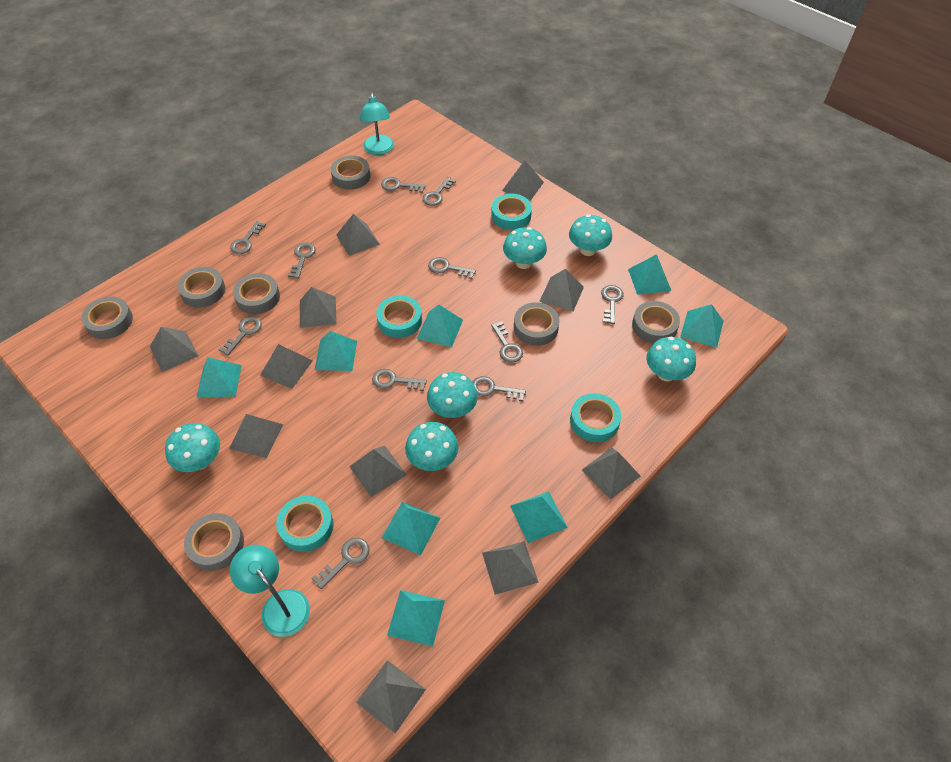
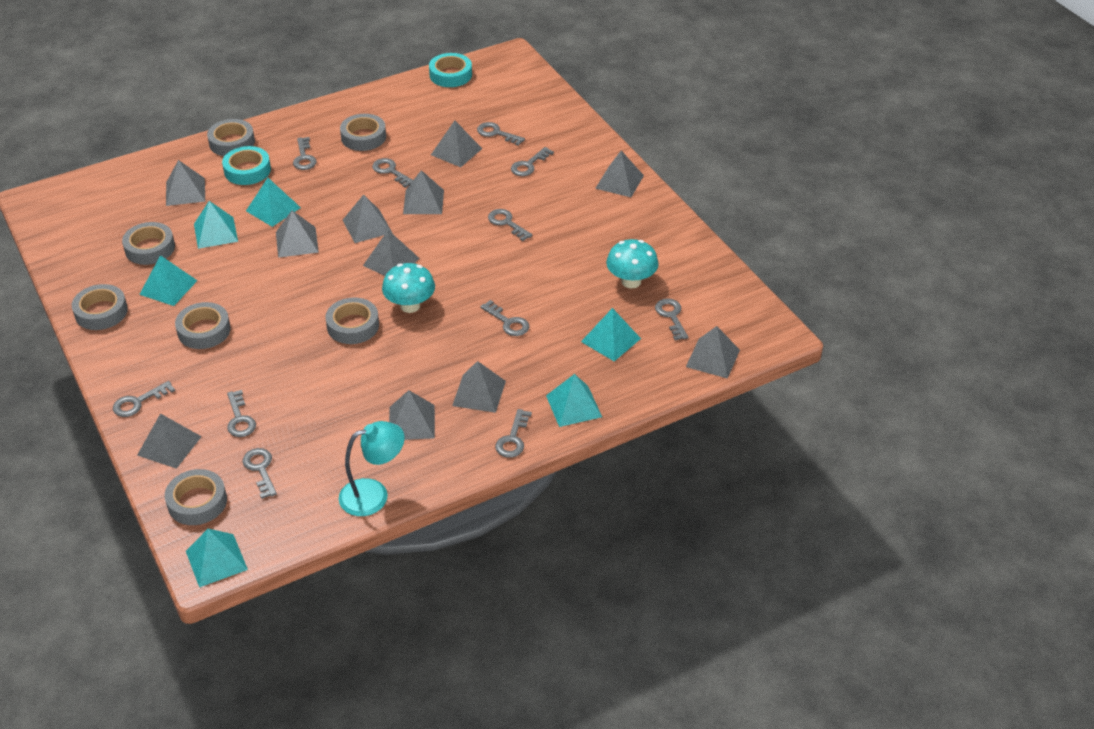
turquoise lamp: [230,545,310,637] [360,92,394,155] = 2 -> [339,421,404,516] = 1
turquoise mushroom: [165,423,220,472] [405,422,459,471] [427,372,478,418] [503,227,547,269] [569,214,612,256] [646,337,696,381] = 6 -> [382,263,435,313] [606,239,659,288] = 2
turquoise pyramid: [197,357,242,397] [315,331,357,371] [382,502,440,555] [387,590,445,646] [417,304,463,347] [510,491,568,543] [628,254,671,295] [680,304,723,348] = 8 -> [139,255,198,306] [186,529,248,587] [194,201,238,249] [246,178,301,227] [546,374,602,427] [581,308,641,361] = 6
turquoise tape: [276,496,334,552] [376,295,422,338] [491,194,532,230] [570,393,621,442] = 4 -> [222,146,271,185] [429,53,472,87] = 2

